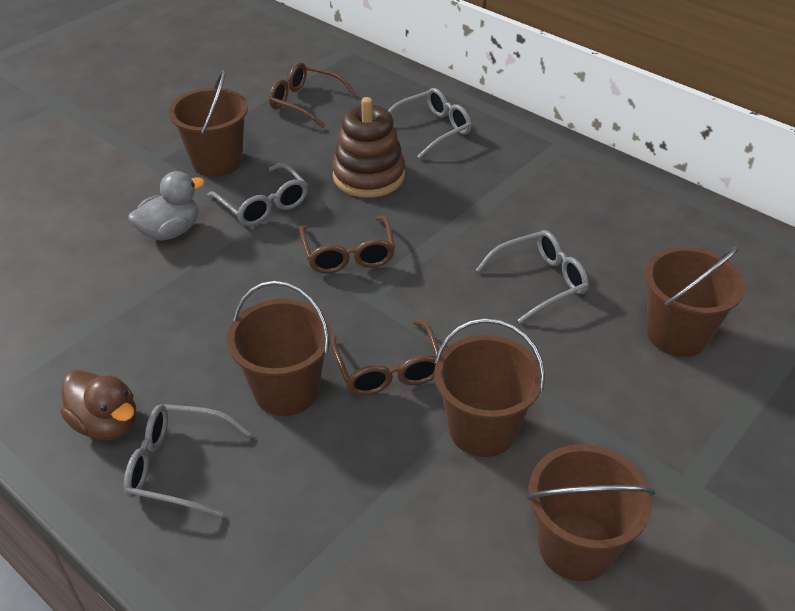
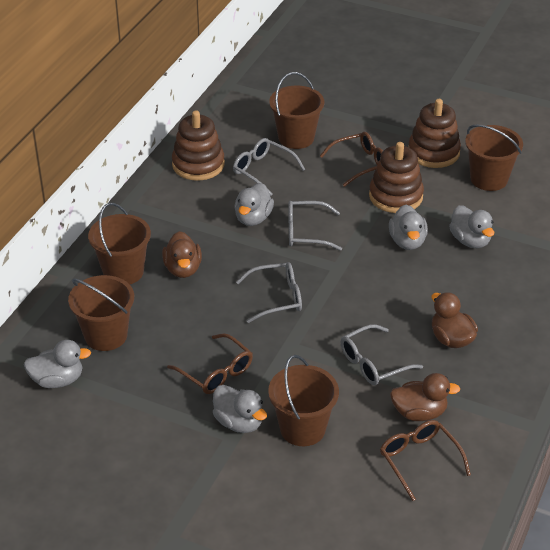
brown duck: [60,370,137,440] = 1 -> [162,231,202,278] [390,373,460,421] [432,292,478,348] = 3
brown stacking toy: [332,97,405,198] = 1 -> [172,111,225,181] [369,142,424,213] [408,99,461,168] = 3
grey duck: [128,171,205,241] = 1 -> [24,340,91,388] [213,385,267,433] [234,183,274,226] [389,205,428,250] [449,205,494,248] = 5

